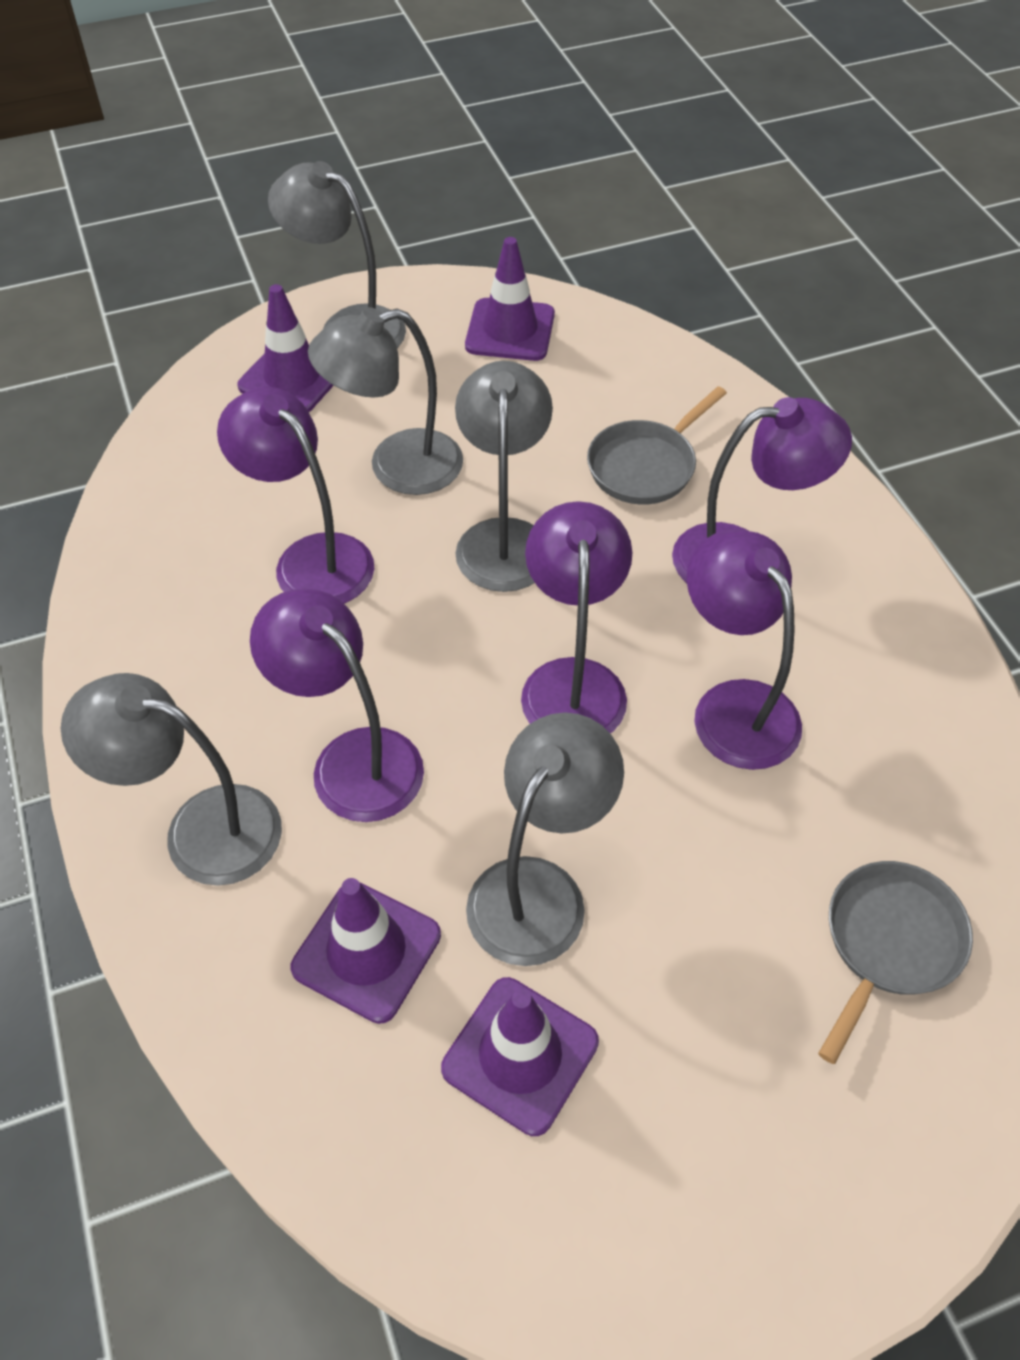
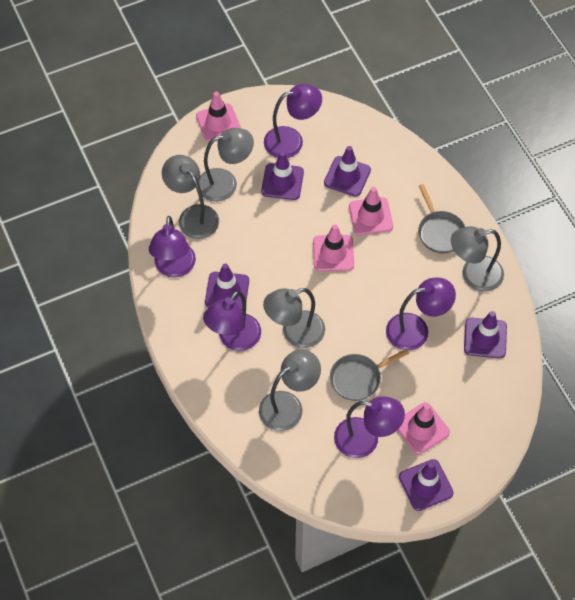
pink traffic cone: none = 0 -> [196,91,241,142] [313,224,354,271] [349,187,393,235] [398,402,450,454] = 4
purple traffic cone: [237,284,334,412] [291,878,441,1024] [441,977,599,1136] [465,237,555,361] = 4 -> [205,264,249,311] [261,151,304,200] [324,146,371,197] [399,459,454,511] [464,311,507,358] = 5

